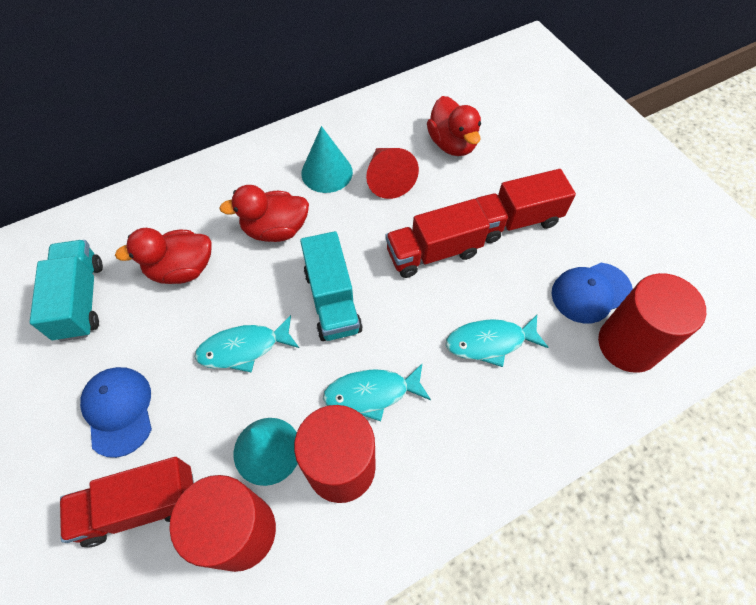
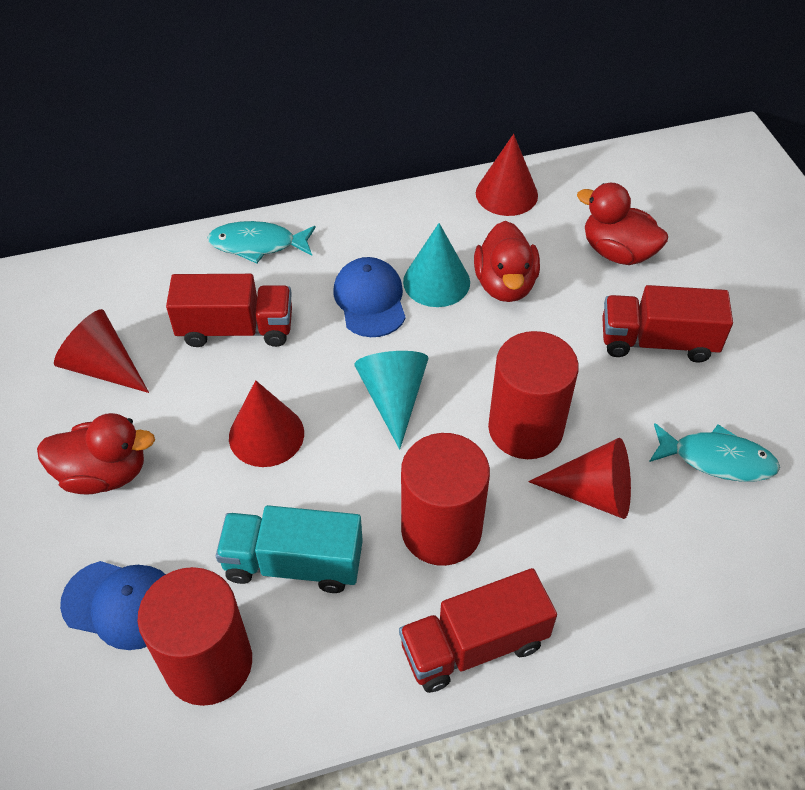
red cone: [366,148,419,199] = 1 -> [54,309,149,393] [229,380,304,467] [476,134,538,216] [528,438,631,519] = 4
turquoise fish: [195,315,299,373] [323,364,431,421] [446,315,549,367] = 3 -> [208,221,316,264] [649,423,780,482] = 2
turquoise truck: [30,240,103,342] [300,231,363,341] = 2 -> [216,505,363,593] = 1

